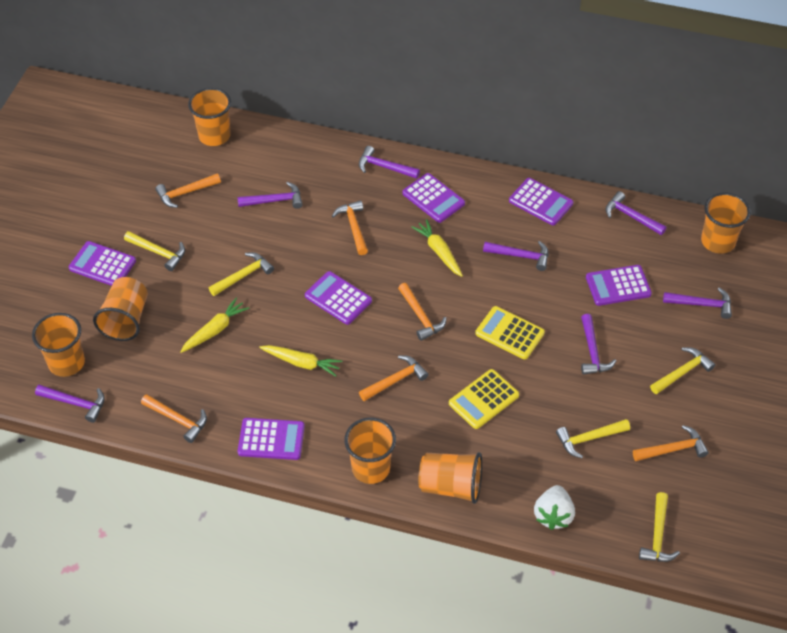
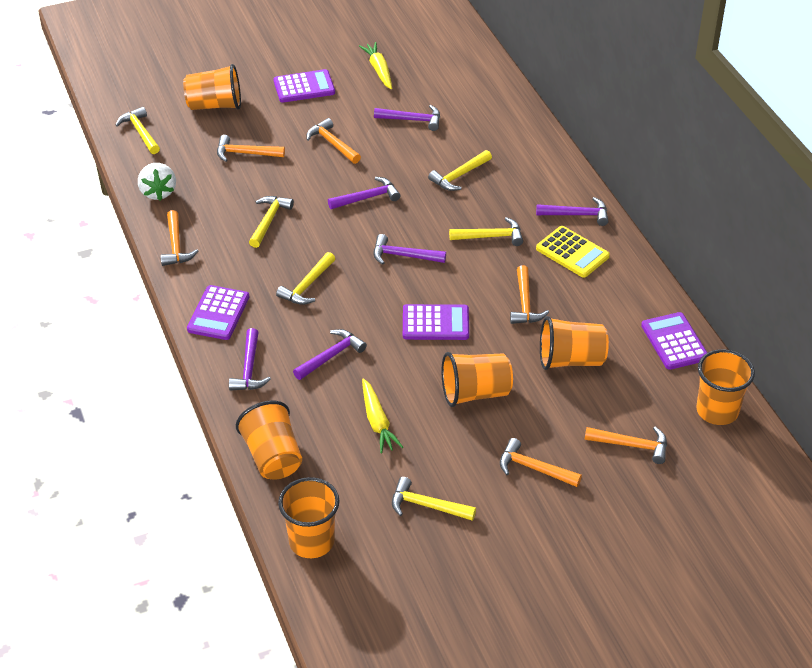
purple calculator: [69,241,136,286] [238,418,305,460] [305,271,372,325] [402,173,465,223] [509,178,573,225] [586,265,652,306] = 6 -> [187,285,249,340] [273,69,335,103] [403,304,469,340] [641,312,708,370] = 4
purple hammer: [35,385,105,423] [237,182,303,209] [359,146,420,179] [483,241,548,271] [581,314,616,375] [605,191,667,235] [663,287,732,319] = 7 -> [229,328,271,391] [293,329,367,380] [328,177,400,209] [374,105,440,131] [374,234,446,265] [536,197,608,226] = 6
yellow calculator: [449,369,519,429] [475,306,545,359] = 2 -> [536,226,610,278] = 1
yellow carrot: [180,298,249,353] [259,345,342,377] [412,219,463,277] = 3 -> [359,42,392,89] [362,378,403,453] = 2
yellow hammer: [124,231,185,271] [209,252,274,296] [556,419,630,458] [639,492,680,562] [650,347,715,394] = 5 -> [116,107,160,154] [249,196,294,248] [276,252,335,305] [392,477,476,521] [428,150,492,191] [449,217,523,246] = 6

